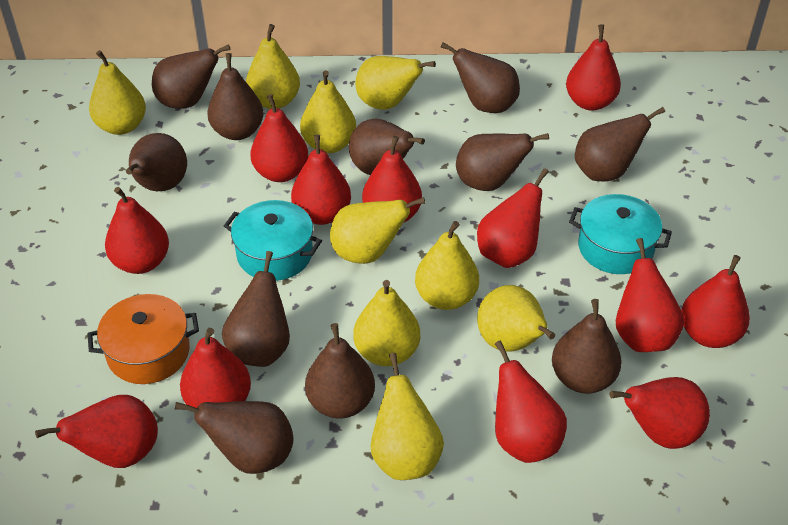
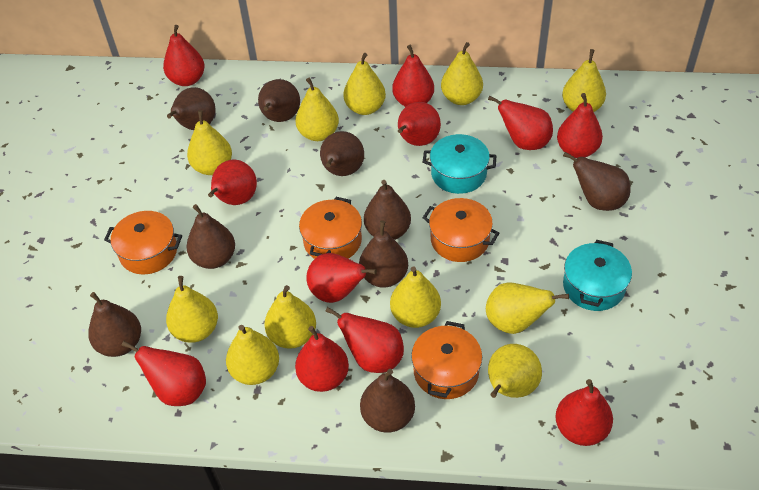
brown pear: [126,133,187,191] [152,44,231,109] [175,401,293,474] [207,53,264,140] [222,251,290,367] [305,323,375,419] [349,119,425,175] [440,42,520,113] [456,133,549,191] [552,299,622,394] [575,107,665,181] = 11 -> [88,292,141,357] [167,87,216,130] [186,204,235,269] [258,79,300,122] [320,131,364,176] [359,220,408,288] [360,369,415,433] [364,180,411,240] [563,152,631,211] = 9
orange pot: [87,294,199,384] = 1 -> [104,211,182,274] [299,197,362,259] [411,321,482,399] [422,198,499,262] = 4
red pear: [35,395,158,468] [105,187,169,274] [180,328,251,408] [250,94,308,182] [291,135,351,225] [362,136,422,223] [477,168,549,268] [495,340,567,463] [566,24,621,111] [610,377,710,449] [616,238,684,352] [681,255,750,348] = 12 -> [121,341,206,406] [163,25,205,86] [208,160,257,205] [295,326,349,392] [306,253,377,303] [325,307,404,373] [392,45,434,107] [398,102,441,146] [488,95,553,150] [555,379,613,446] [557,93,603,158] = 11
yellow pear: [89,50,146,135] [246,24,300,109] [300,70,356,153] [330,197,425,264] [353,280,420,366] [355,56,436,110] [371,353,444,480] [415,221,479,310] [477,285,555,352] = 9 -> [166,276,218,343] [187,110,232,175] [226,325,279,385] [264,285,316,349] [296,78,339,141] [343,53,386,115] [390,266,441,328] [441,42,483,105] [486,282,569,334] [488,344,542,398] [562,49,606,112] = 11

